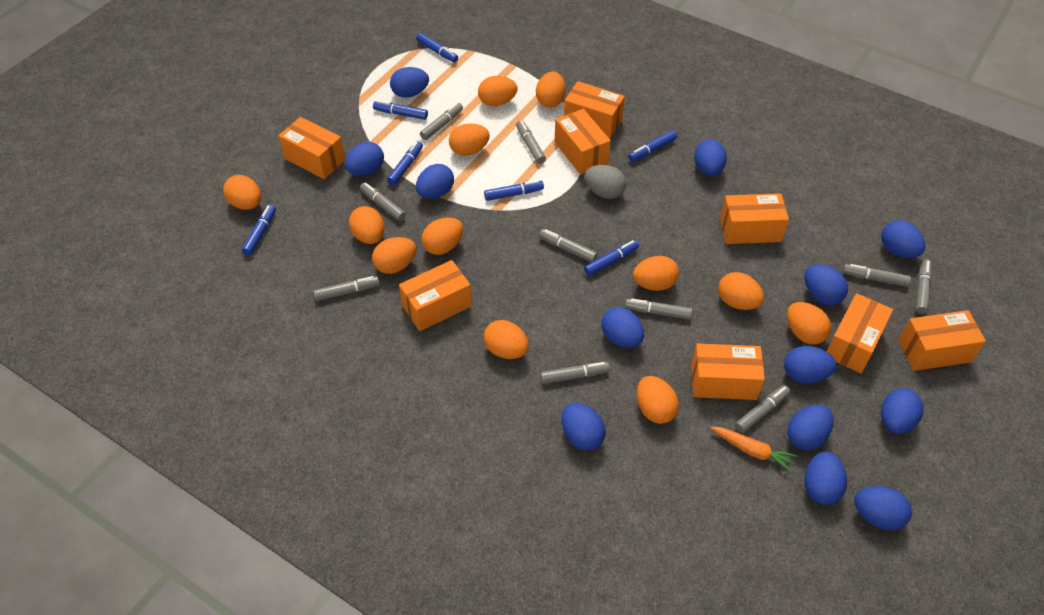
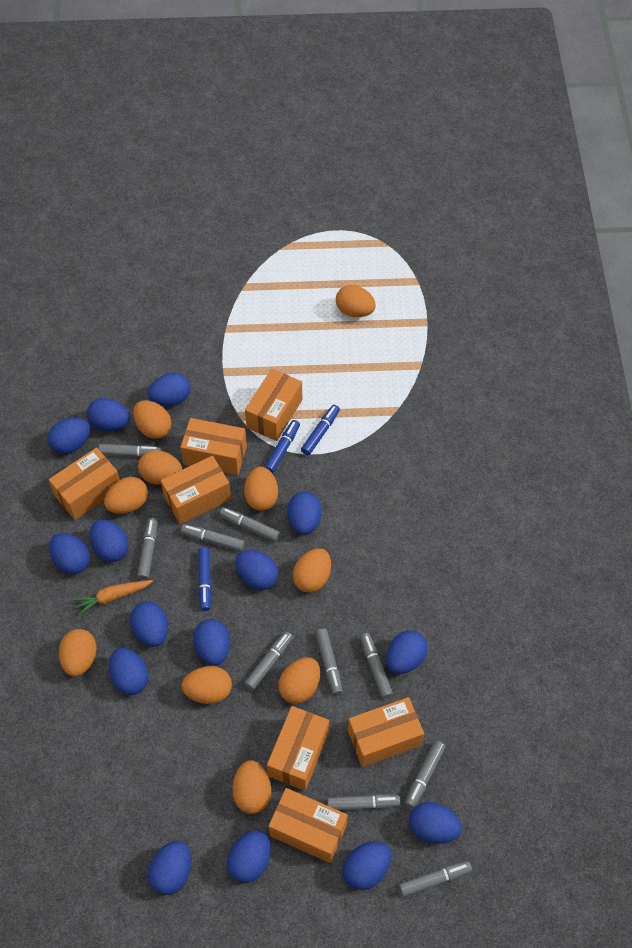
blue egg: [345,142,384,176] [390,67,429,98] [416,164,454,199] [561,403,606,450] [601,307,644,348] [694,139,727,176] [784,346,836,383] [787,405,833,450] [804,265,848,305] [804,451,847,505] [854,486,912,531] [881,220,926,258] [881,388,924,434] = 13 -> [47,418,90,454] [49,533,90,574] [87,398,130,431] [90,519,128,562] [109,648,149,695] [130,602,168,647] [148,372,190,406] [148,840,191,895] [193,619,230,666] [227,830,271,883] [235,550,279,590] [287,492,322,535] [343,841,391,890] [386,630,428,674] [409,802,462,844] = 15
blue marker: [242,205,276,256] [373,100,428,120] [387,141,423,185] [416,33,458,63] [484,180,544,201] [584,240,639,276] [628,130,677,162] = 7 -> [198,547,211,611] [265,420,300,473] [301,405,340,455] = 3
grey egg: [585,165,626,199] = 1 -> none = 0
orange box: [278,117,346,179] [399,260,472,331] [555,109,611,175] [564,81,625,139] [691,343,765,400] [720,193,789,244] [827,293,893,373] [898,310,986,371] = 8 -> [49,448,120,520] [161,456,231,524] [180,418,247,475] [245,369,302,441] [267,706,329,791] [269,788,348,863] [348,697,424,767] = 7
orange egg: [223,175,261,210] [349,206,384,244] [372,237,416,274] [422,218,463,255] [449,123,490,156] [478,76,517,106] [483,320,529,359] [536,72,566,107] [633,256,679,291] [637,376,679,424] [718,272,764,310] [787,302,831,344] = 12 -> [59,629,97,677] [104,477,148,514] [133,400,171,439] [138,450,182,484] [181,666,232,704] [232,760,271,814] [244,467,278,511] [278,658,320,704] [293,548,331,593] [336,285,376,317] = 10

